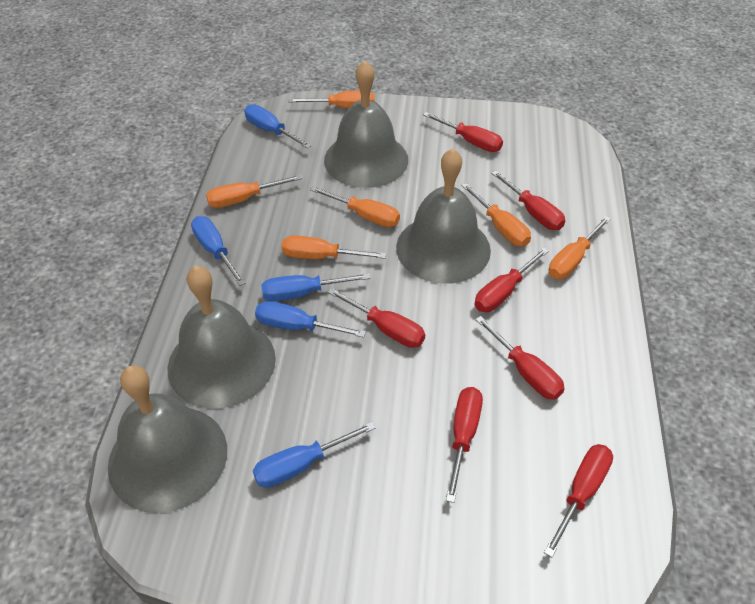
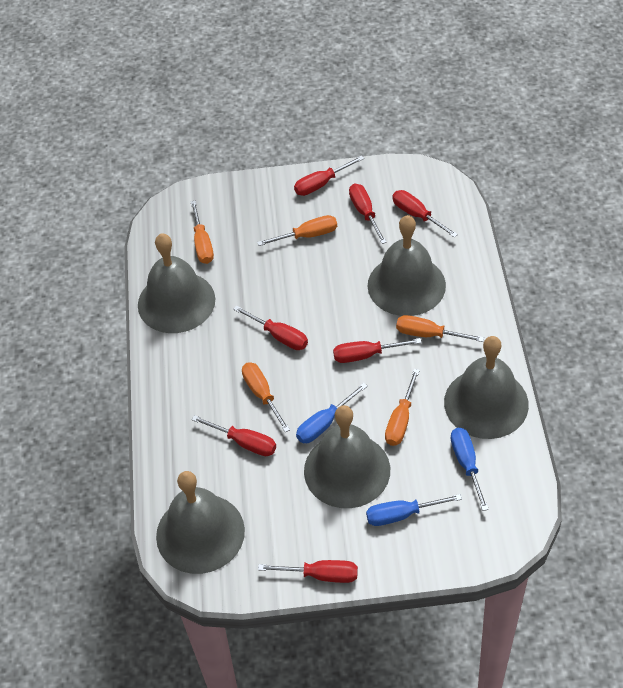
blue screwdriver: [191,216,246,286] [244,104,312,149] [253,422,375,488] [255,301,366,337] [261,273,371,301] = 5 -> [296,383,368,443] [366,494,462,526] [451,428,489,511] = 3
grey bell: [108,365,227,513] [167,266,276,408] [324,60,408,188] [396,148,491,284] = 4 -> [138,233,215,333] [156,471,245,574] [304,405,390,508] [368,215,446,316] [444,336,529,439] = 5
orange screwdriver: [206,175,302,208] [281,235,386,259] [289,90,375,108] [310,186,400,227] [461,183,531,246] [549,216,611,279] = 6 -> [191,201,214,264] [242,362,290,432] [257,215,337,246] [385,369,420,446] [396,315,484,342] = 5

